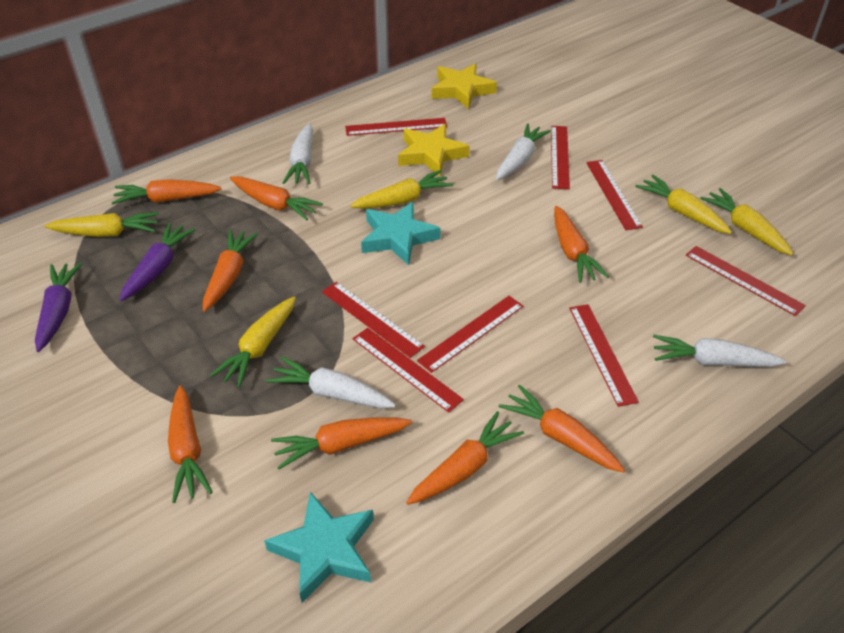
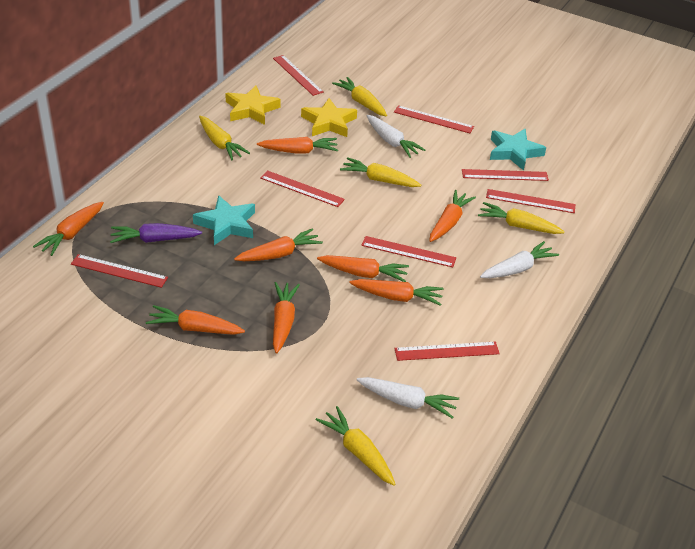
purple carrot: [35,263,82,352] [119,222,196,301] = 2 -> [110,223,202,243] = 1
white carrot: [266,356,396,408] [283,123,313,184] [496,123,551,180] [653,335,786,367] = 4 -> [357,377,459,419] [366,115,425,158] [480,241,559,278] = 3

